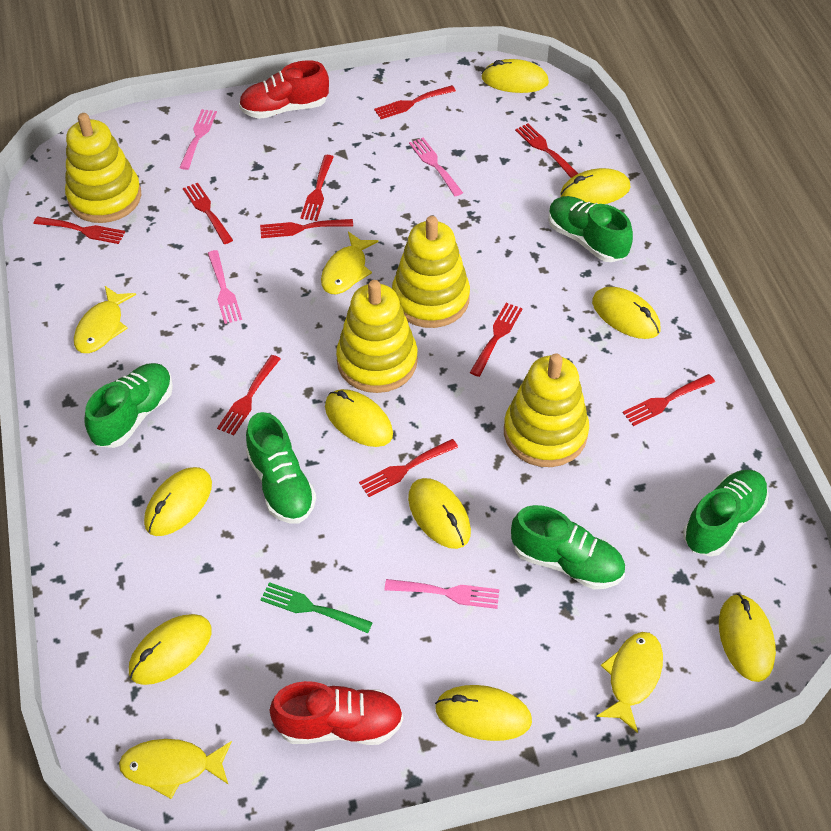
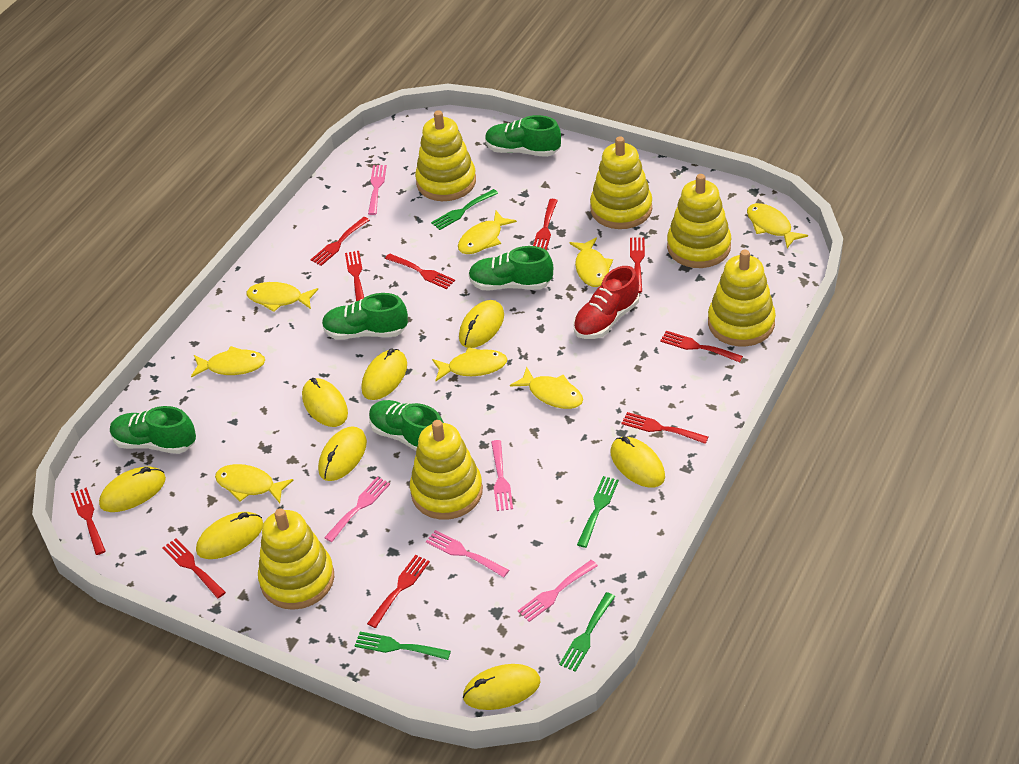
green fork: [260,582,373,633] = 1 -> [355,632,451,660] [431,189,498,230] [559,592,615,672] [577,476,619,548] = 4
pink fork: [179,109,217,170] [208,250,242,324] [385,579,499,609] [409,138,463,196] = 4 -> [324,477,390,542] [368,165,387,215] [426,530,509,577] [491,440,513,511] [518,560,598,622] = 5
red shoe: [239,60,329,119] [269,681,403,745] = 2 -> [573,266,639,339] = 1
yellow fish: [74,286,136,353] [119,739,232,799] [321,232,379,294] [596,632,663,733] = 4 -> [191,346,265,378] [215,464,293,503] [246,282,318,312] [432,347,507,381] [458,211,517,254] [510,367,583,409] [570,238,613,287] [747,203,808,248] = 8
yellow mouse: [129,614,212,685] [144,467,212,536] [325,389,393,447] [408,478,471,549] [435,685,532,741] [481,59,549,93] [560,168,631,204] [592,287,660,339] [719,593,776,682] = 9 -> [99,467,166,512] [196,512,264,559] [302,378,348,427] [318,427,367,481] [361,348,407,400] [459,300,504,348] [463,664,541,710] [610,437,665,488] = 8
yellow stacking toy: [65,113,141,223] [336,280,418,393] [392,216,470,328] [504,353,589,467] = 4 -> [258,508,334,610] [410,420,483,520] [415,110,476,201] [590,136,652,229] [667,174,731,268] [708,250,776,347] = 6

